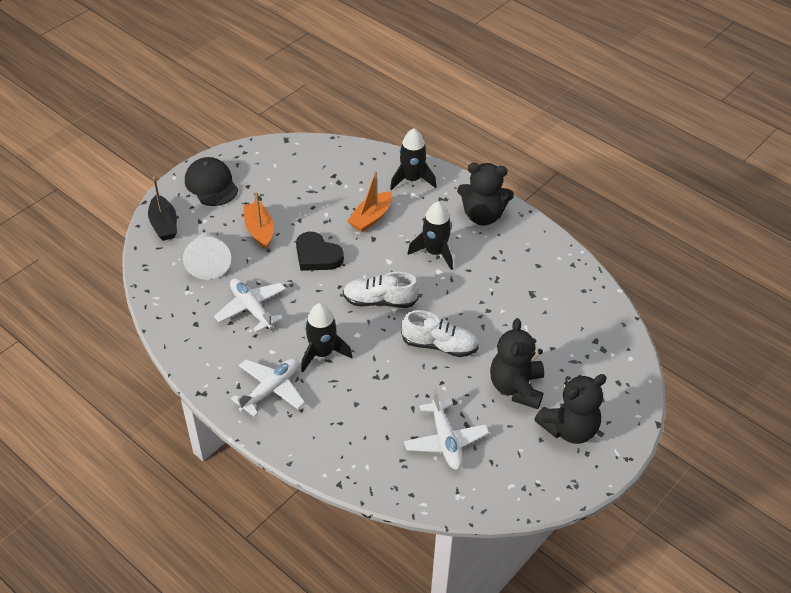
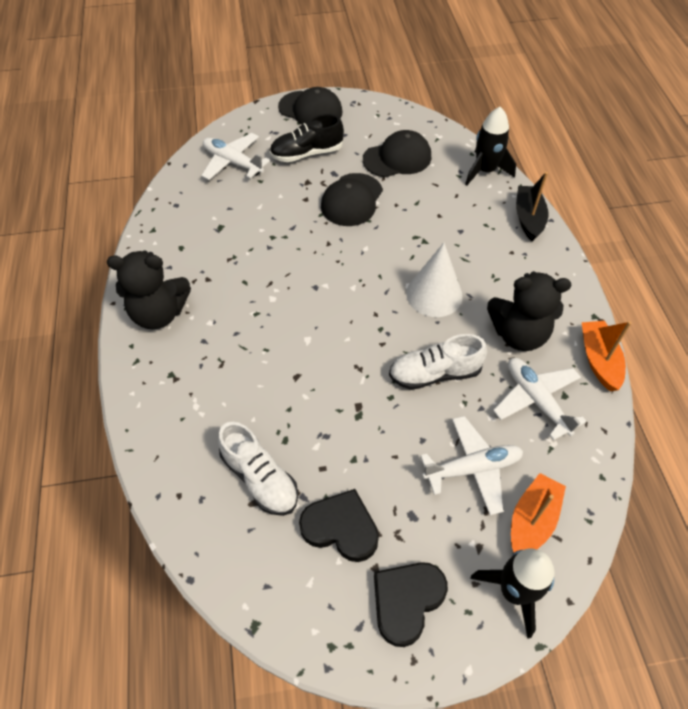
black cap: [185,157,238,206] = 1 -> [278,87,343,125] [321,173,383,226] [363,130,431,177] = 3
black heart: [296,232,344,271] = 1 -> [299,489,379,562] [374,562,448,647] = 2
black rocket: [301,303,353,372] [390,128,436,190] [407,201,453,270] = 3 -> [465,107,516,185] [470,549,555,639] = 2
black shoe: none = 0 -> [269,114,344,162] = 1
black teddy bear: [457,163,514,226] [490,318,544,409] [534,374,607,444] = 3 -> [107,250,191,329] [487,271,571,351] = 2

